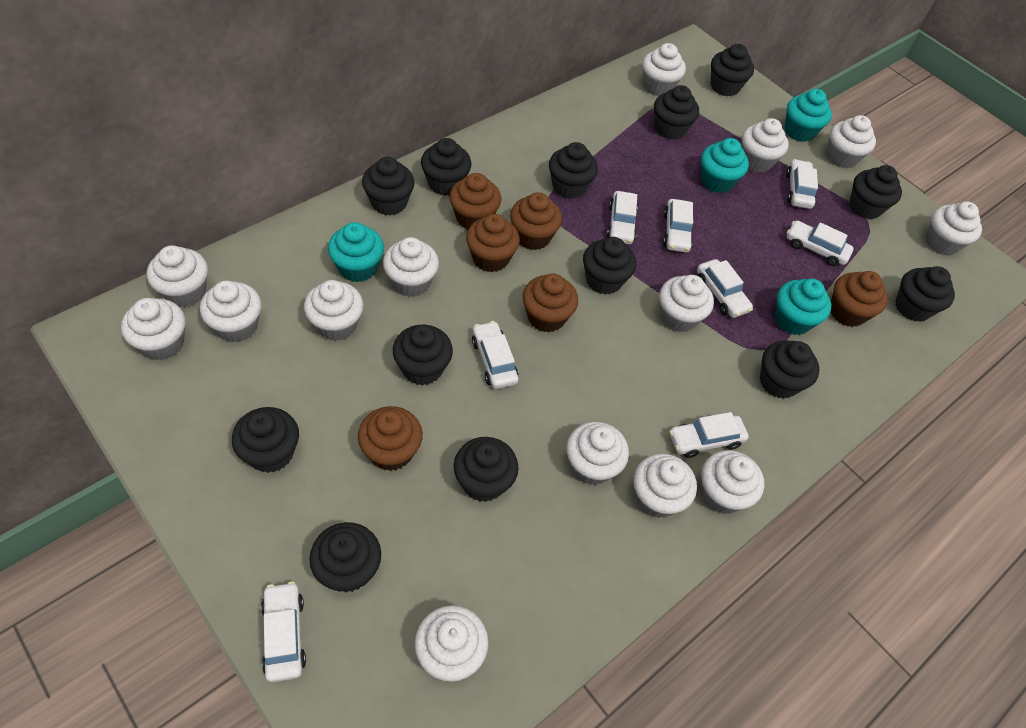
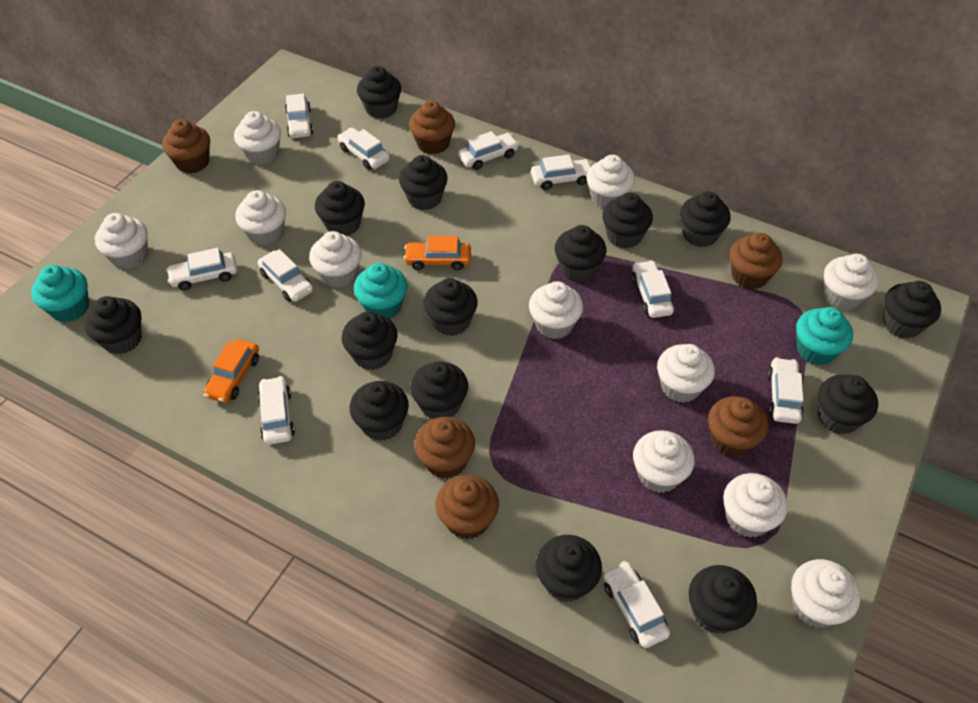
black cupcake: [232,407,299,473] [309,522,381,593] [362,157,415,215] [393,325,453,386] [421,138,472,196] [454,437,519,502] [549,142,598,199] [583,237,636,295] [654,85,699,140] [711,44,754,97] [760,340,819,399] [849,165,902,219] [895,266,955,322] = 13 -> [84,296,142,354] [315,181,365,236] [342,312,398,370] [350,381,409,441] [357,66,401,119] [399,155,448,210] [410,362,468,419] [423,278,478,336] [536,535,602,602] [555,225,606,282] [602,193,653,248] [680,191,731,247] [689,565,757,634] [818,375,878,435] [883,281,941,339] = 15
orange car: none = 0 -> [203,339,259,403] [403,236,471,270] = 2
turquoise cupcake: [328,222,384,282] [701,138,749,193] [775,278,831,335] [785,89,832,142] = 4 -> [31,265,89,322] [354,263,407,319] [796,307,853,365] = 3
white car: [261,582,306,682] [472,321,519,389] [607,191,638,244] [663,199,693,253] [669,412,749,458] [697,259,753,318] [786,159,818,209] [787,221,853,266] = 8 -> [166,248,237,290] [257,376,295,445] [258,249,313,302] [285,93,313,138] [337,128,390,170] [458,131,519,170] [531,155,591,190] [603,561,670,648] [631,260,674,318] [767,357,804,424] = 10
white cupcake: [121,298,185,360] [147,245,208,307] [200,281,261,342] [304,280,364,341] [383,237,439,297] [414,606,489,682] [566,422,629,485] [634,454,697,518] [642,43,686,97] [660,275,714,332] [701,450,764,514] [742,118,789,173] [826,115,876,168] [925,202,982,256] = 14 -> [95,213,148,269] [234,111,281,165] [235,190,286,246] [309,231,361,288] [529,281,583,339] [586,155,635,209] [633,430,695,493] [657,344,715,403] [723,473,788,538] [791,559,860,628] [824,254,879,311] = 11

